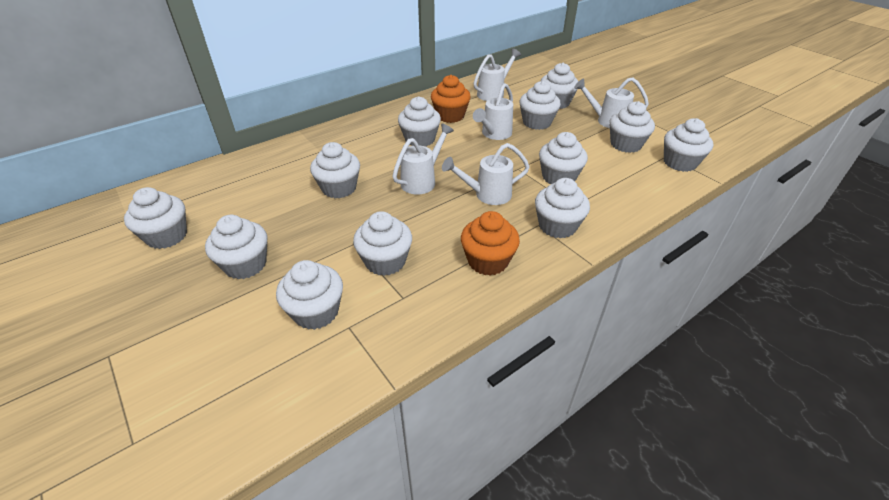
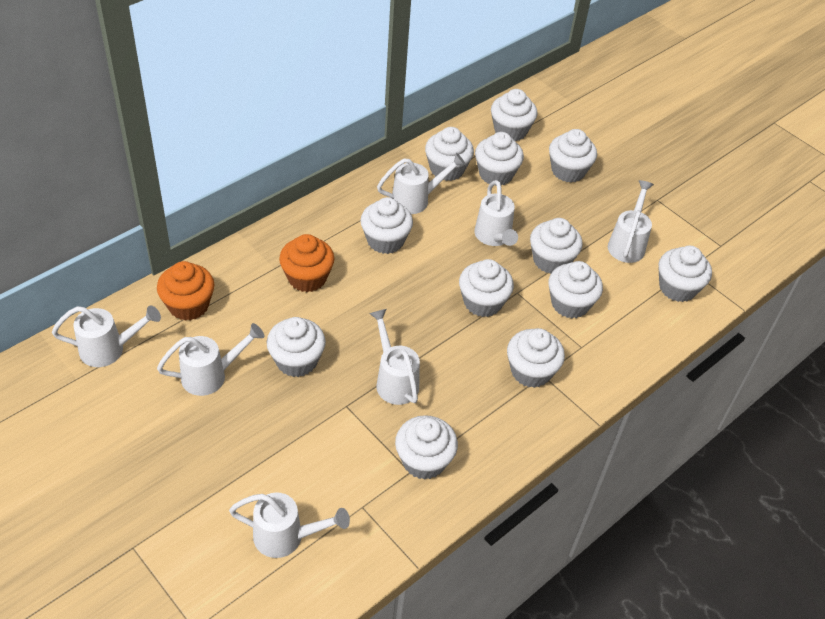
white watering can: [392,123,454,195] [442,143,530,205] [473,49,521,101] [473,83,513,140] [574,77,649,128] = 5 -> [52,305,161,367] [157,323,264,396] [229,493,350,558] [369,309,420,405] [377,153,466,214] [474,180,518,246] [608,180,654,263] = 7

